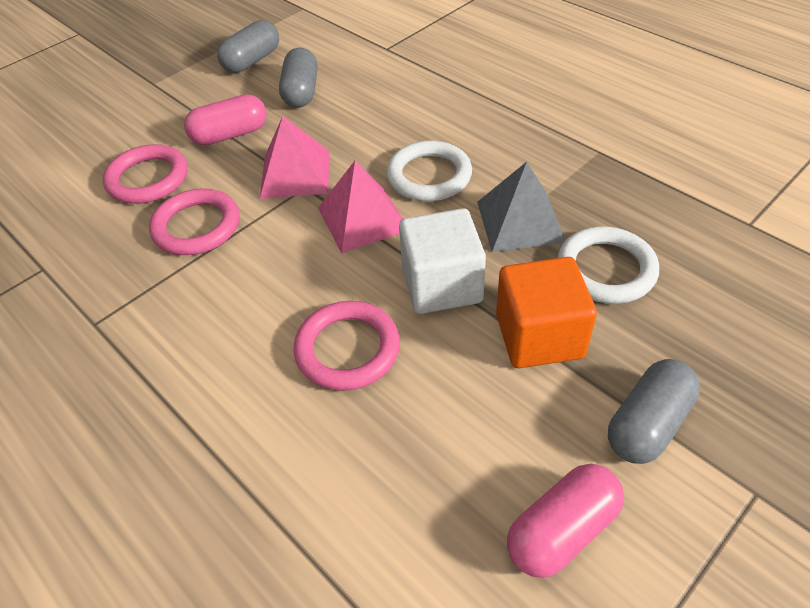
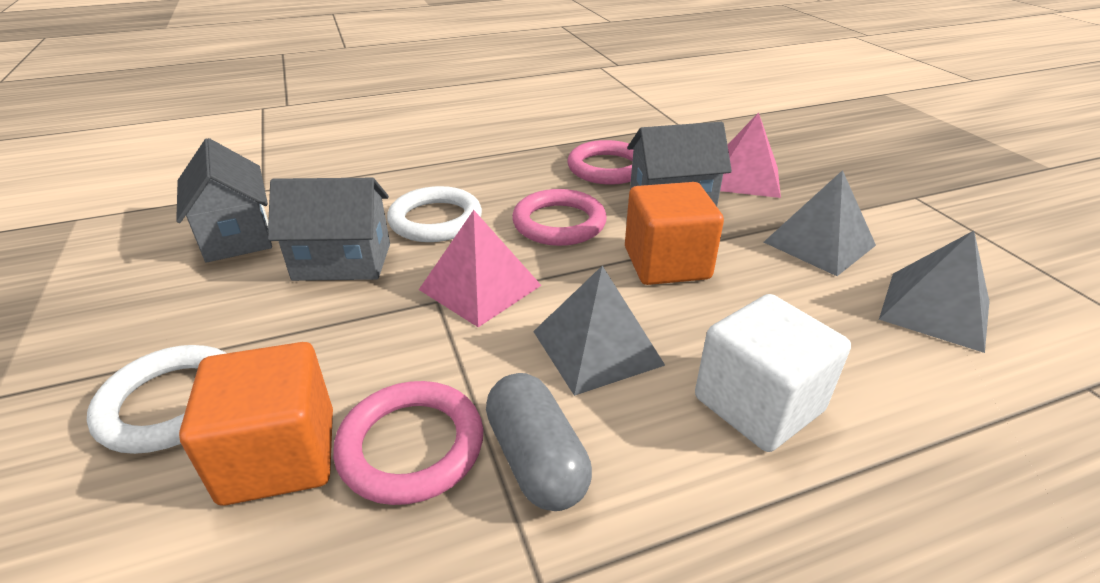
grey capsule: [217,20,279,73] [279,48,318,108] [608,359,700,464] = 3 -> [486,373,592,511] = 1
grey house: none = 0 -> [176,138,272,263] [268,178,390,281] [627,122,732,206] = 3
grey pyramid: [477,162,566,252] = 1 -> [533,266,665,396] [764,170,876,276] [879,231,989,353] = 3
orange cube: [496,257,597,368] = 1 -> [179,342,333,506] [625,182,724,285] = 2
pink capsule: [184,94,267,145] [507,464,624,578] = 2 -> none = 0

